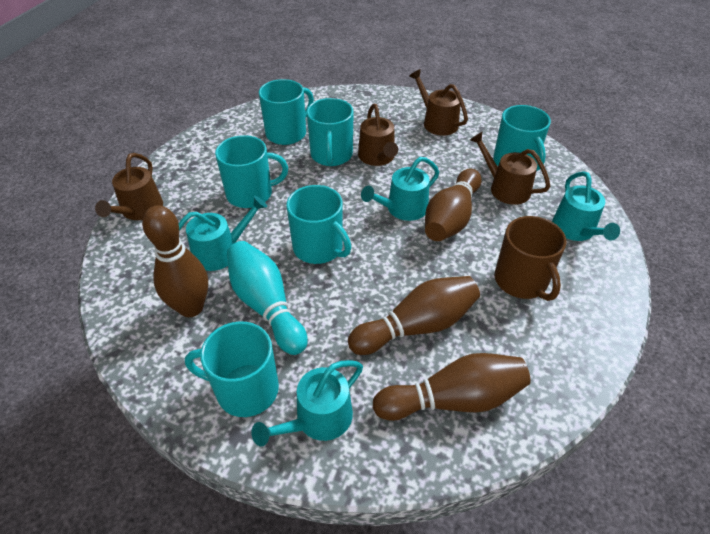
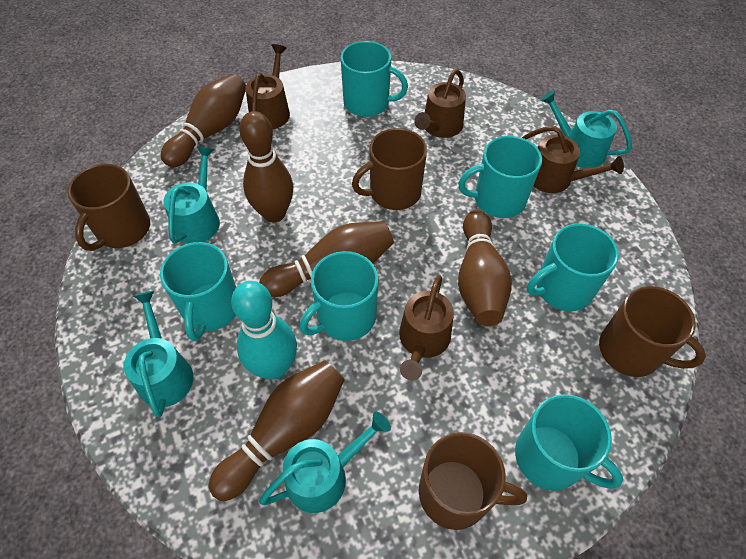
brown bowling pin: [142,205,208,317] [348,276,480,355] [373,353,531,421] [425,169,481,241] = 4 -> [161,74,246,168] [209,360,344,501] [239,111,293,222] [259,221,394,297] [458,210,512,326] = 5
brown mug: [495,216,567,301] = 1 -> [68,164,150,251] [352,128,427,210] [419,432,527,530] [599,286,706,377] = 4

